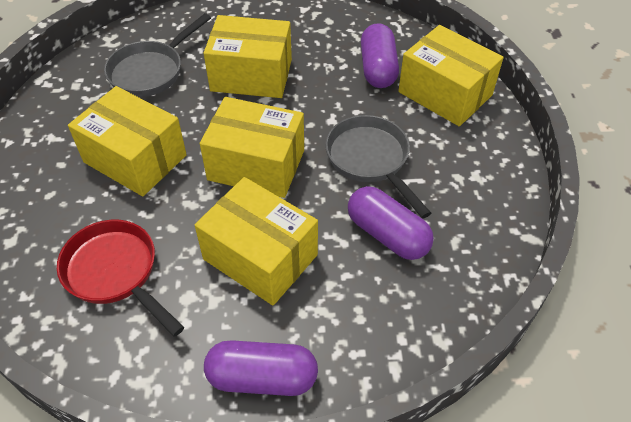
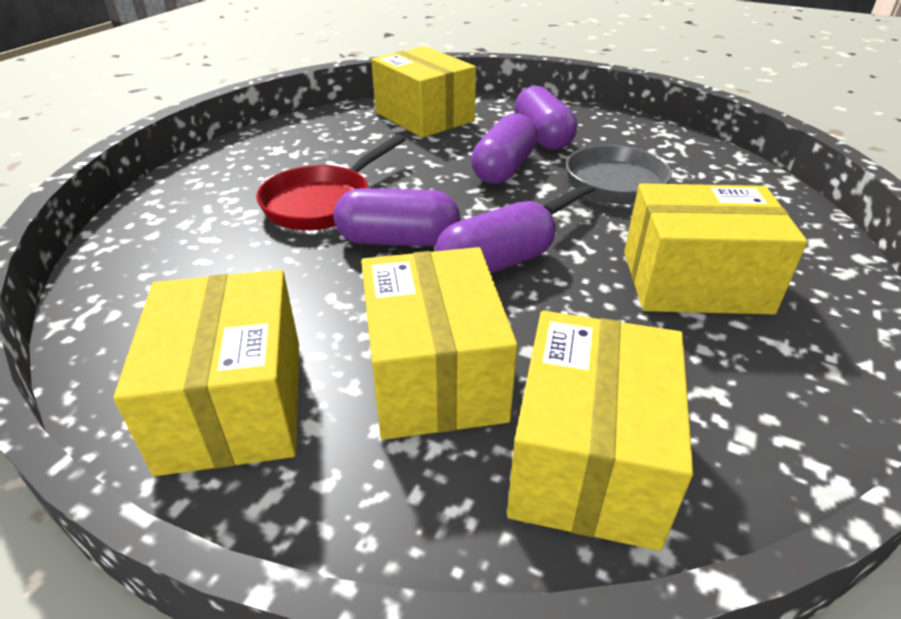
grey pan: [104,13,211,97] [325,115,431,219] = 2 -> [543,145,672,215] = 1
purple capsule: [204,340,318,396] [348,186,434,260] [361,23,399,88] = 3 -> [334,188,460,246] [435,201,556,274] [471,113,538,184] [514,86,577,149] = 4

